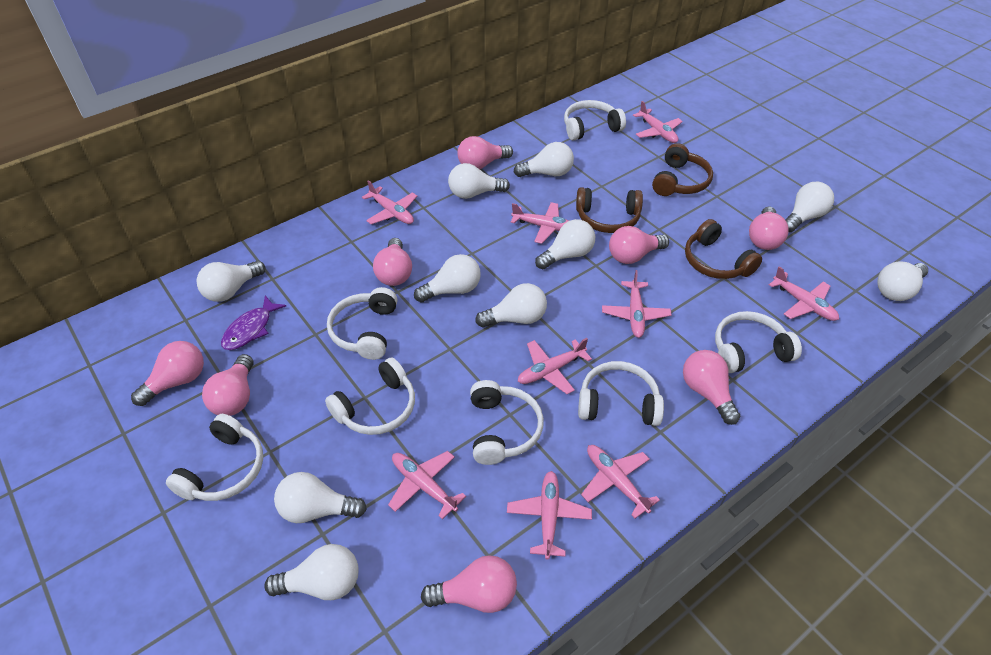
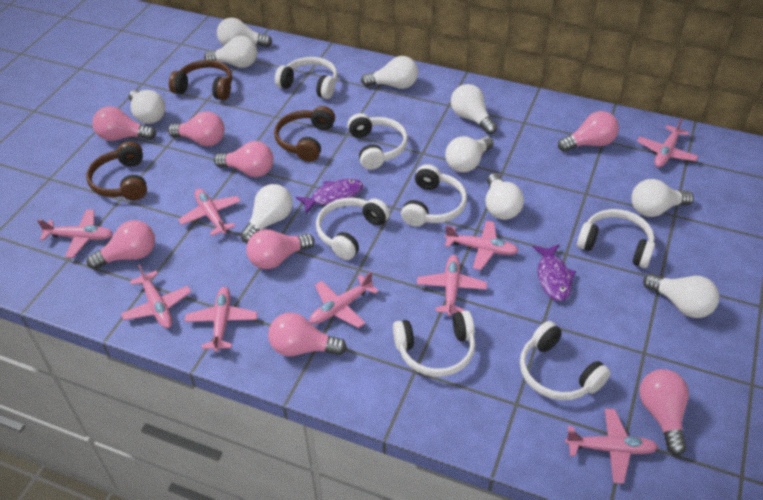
purple fish: [221,296,286,350] = 1 -> [296,179,363,213] [532,244,576,301] = 2

